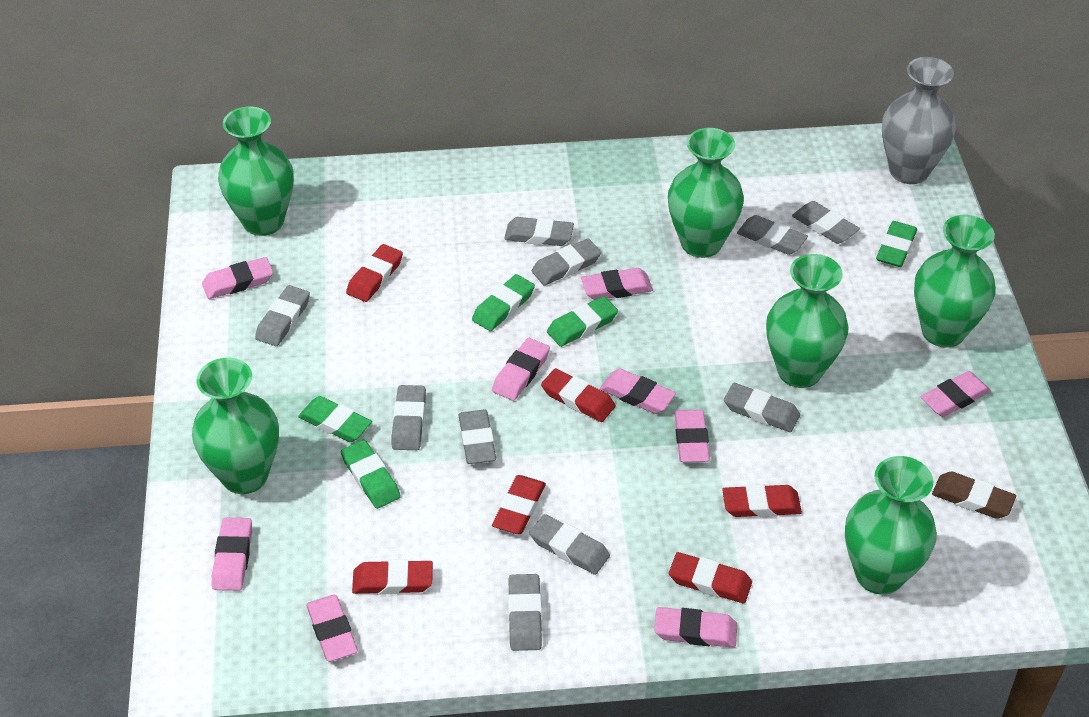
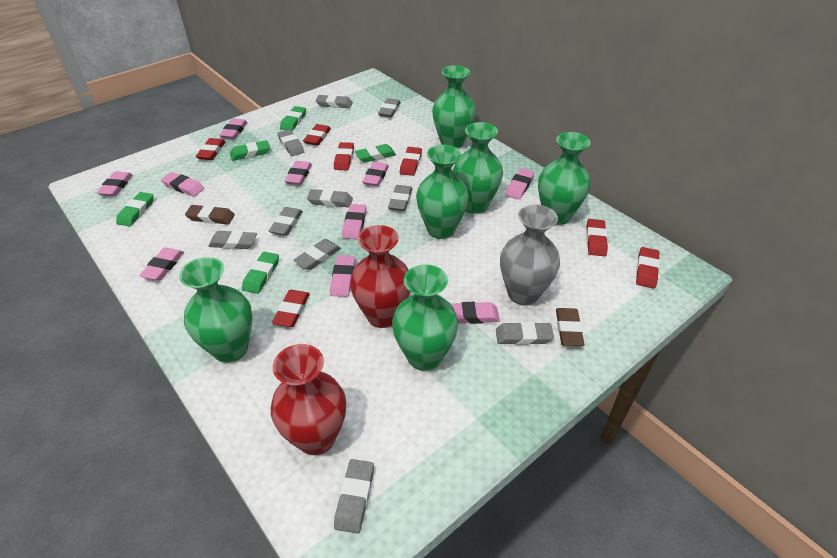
brown eraser: [932,471,1016,519] = 1 -> [185,205,235,224] [556,308,585,346] = 2
pink eraser: [202,257,273,299] [212,517,252,591] [306,595,358,662] [492,338,550,401] [581,268,653,300] [600,369,676,414] [654,607,737,648] [675,410,710,462] [921,371,991,417] = 9 -> [97,171,133,196] [139,248,184,280] [161,172,204,197] [219,118,248,139] [284,161,312,185] [330,255,356,297] [342,204,366,239] [362,162,389,186] [451,302,500,324] [505,168,534,200] = 10
red eraser: [346,244,403,302] [352,559,433,595] [492,475,546,534] [541,368,616,422] [669,552,752,603] [722,484,802,517] = 6 -> [196,138,225,160] [272,290,310,327] [303,124,331,146] [334,142,354,170] [400,147,422,176] [586,219,608,256] [636,247,660,289] = 7
red vase: none = 0 -> [271,344,346,455] [350,225,410,328] = 2

